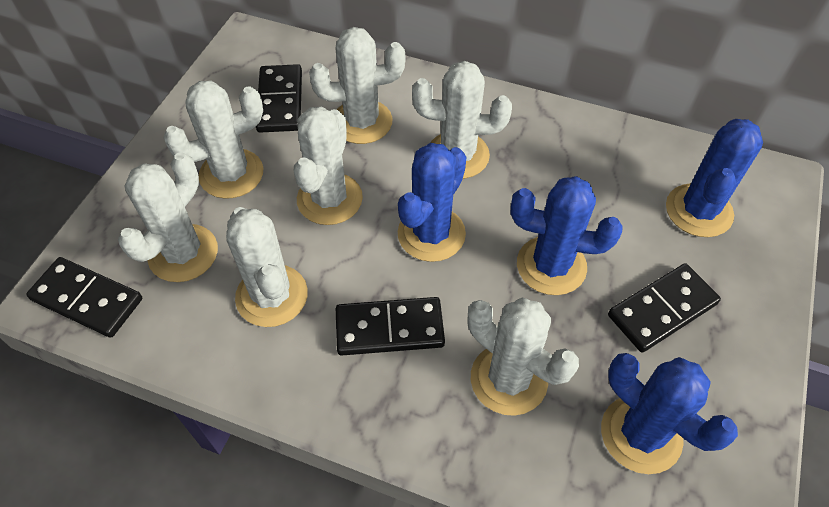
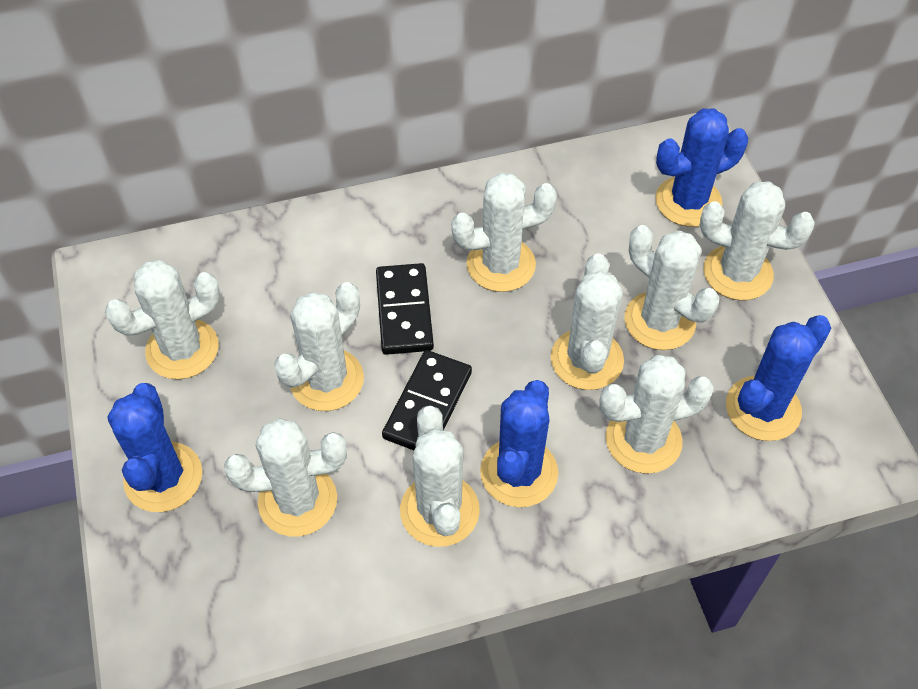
black domino: [26,257,142,338] [256,64,302,133] [336,297,445,355] [608,263,721,353] = 4 -> [376,263,434,355] [382,350,472,450] = 2
white cactus: [118,152,218,282] [163,81,263,199] [226,207,308,327] [294,106,363,225] [309,27,405,144] [412,61,512,179] [468,298,579,416] = 7 -> [105,260,220,379] [224,418,347,536] [274,282,364,411] [400,406,480,547] [451,173,557,292] [551,253,624,390] [599,355,714,474] [624,225,719,350] [700,181,815,300] = 9

